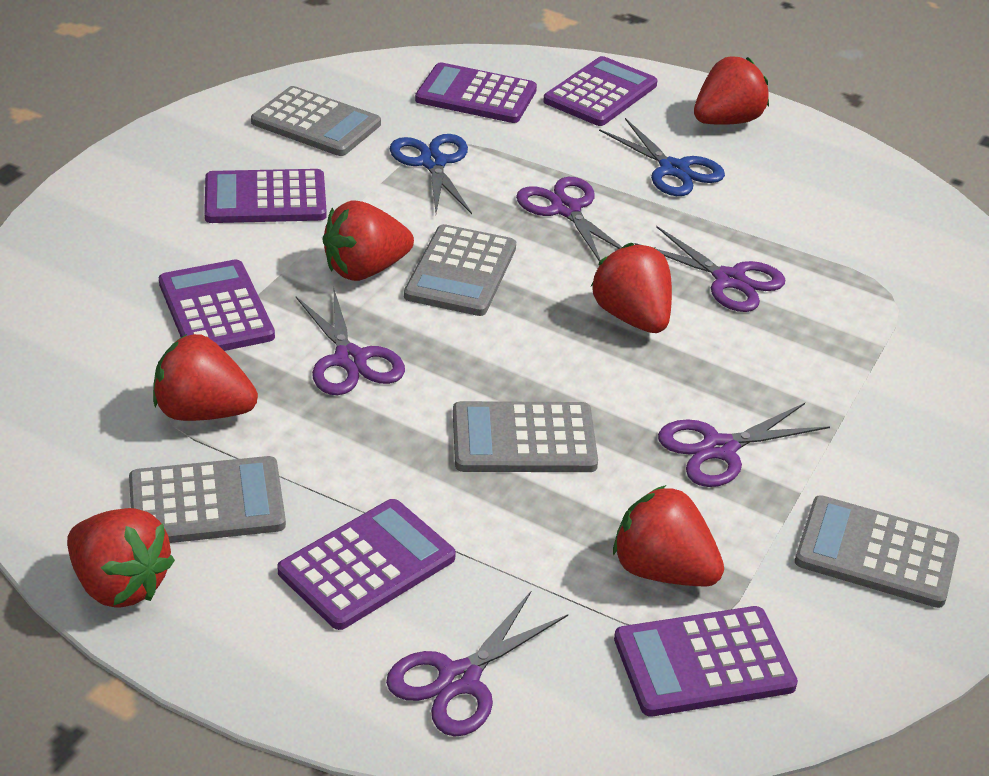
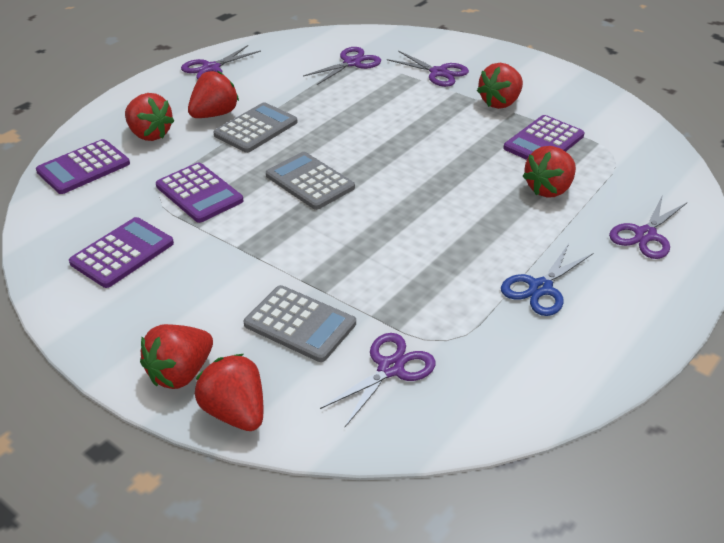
blue scissors: [390,134,472,214] [599,118,725,196] = 2 -> [501,244,593,316] = 1
grey calculator: [129,456,286,543] [251,86,381,156] [404,224,516,316] [453,401,598,472] [795,495,959,608] = 5 -> [213,102,298,153] [244,285,356,362] [266,152,355,210] = 3
purple calculator: [159,259,275,351] [204,169,327,223] [277,499,456,630] [415,62,537,123] [543,56,658,126] [614,606,798,717] = 6 -> [36,139,130,194] [69,217,174,288] [156,162,243,223] [503,115,584,160] = 4

